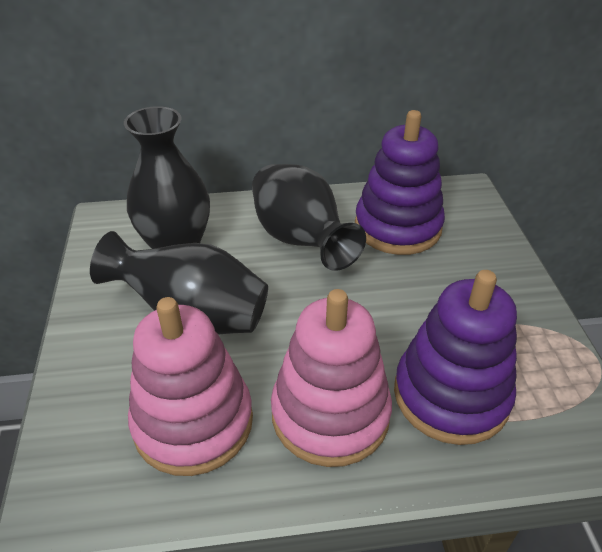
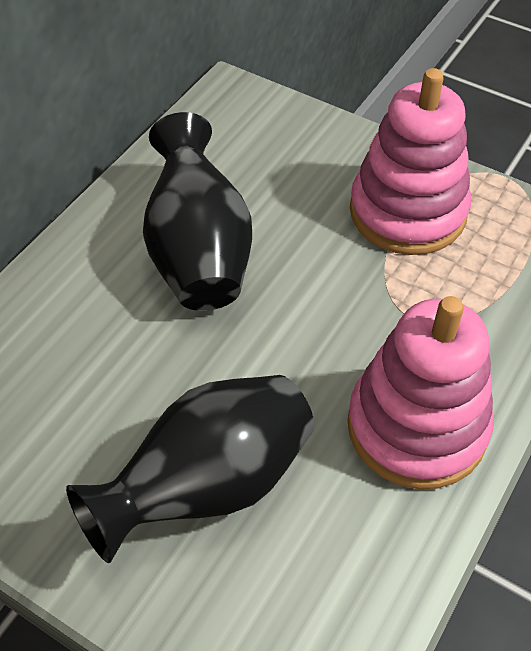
black vase: [90,231,268,334] [124,106,210,249] [252,164,366,271] = 3 -> [66,375,314,563] [143,112,252,311] = 2
purple stacking toy: [355,110,445,255] [394,270,517,445] = 2 -> none = 0

